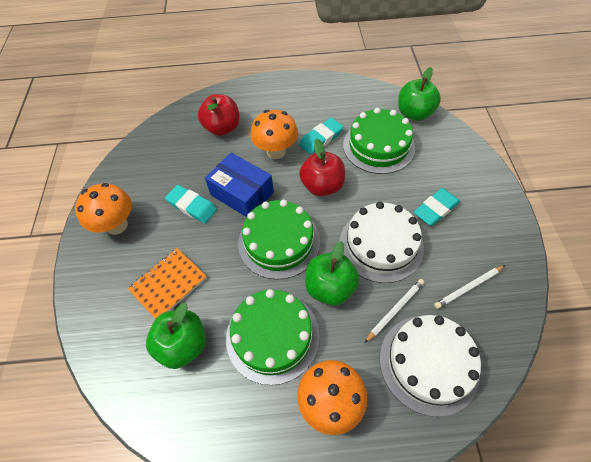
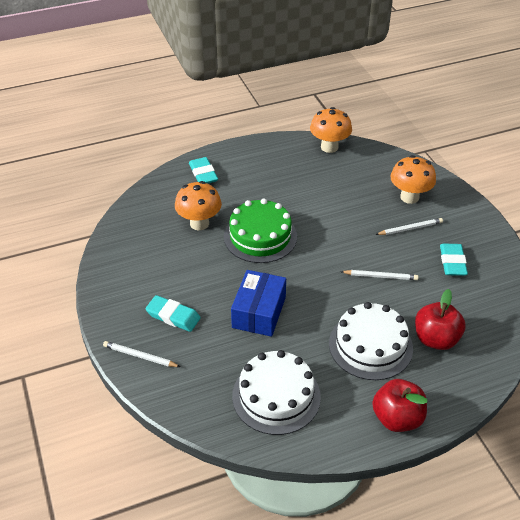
green apple: [146,303,206,369] [305,241,359,306] [398,67,441,121] = 3 -> none = 0
green cake: [226,289,320,385] [238,199,320,280] [343,108,415,174] = 3 -> [224,198,297,263] = 1
orange notebook: [128,248,207,319] = 1 -> none = 0
white pencil: [364,279,424,343] [434,265,505,309] = 2 -> [103,341,180,367] [341,270,418,280] [375,218,443,235] = 3

